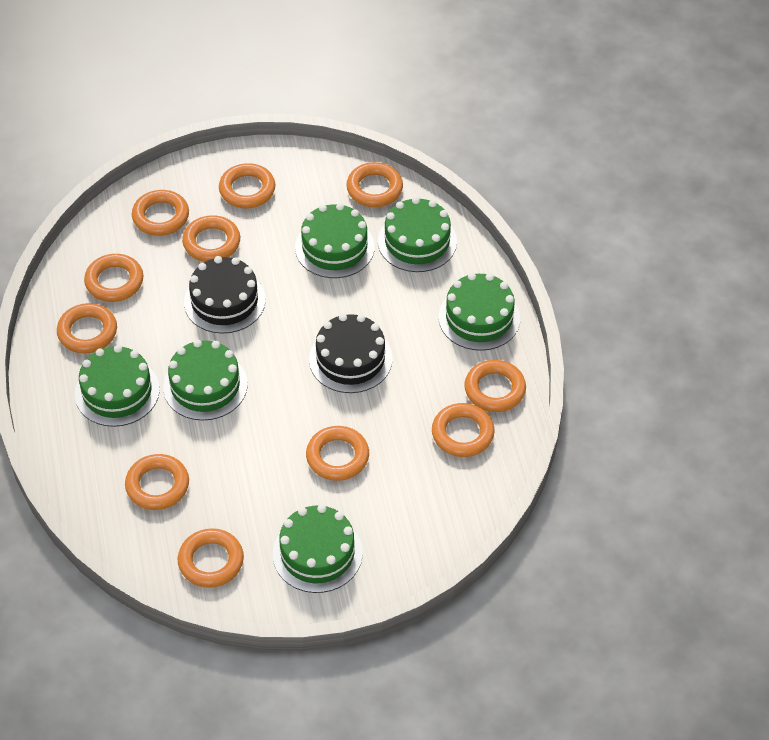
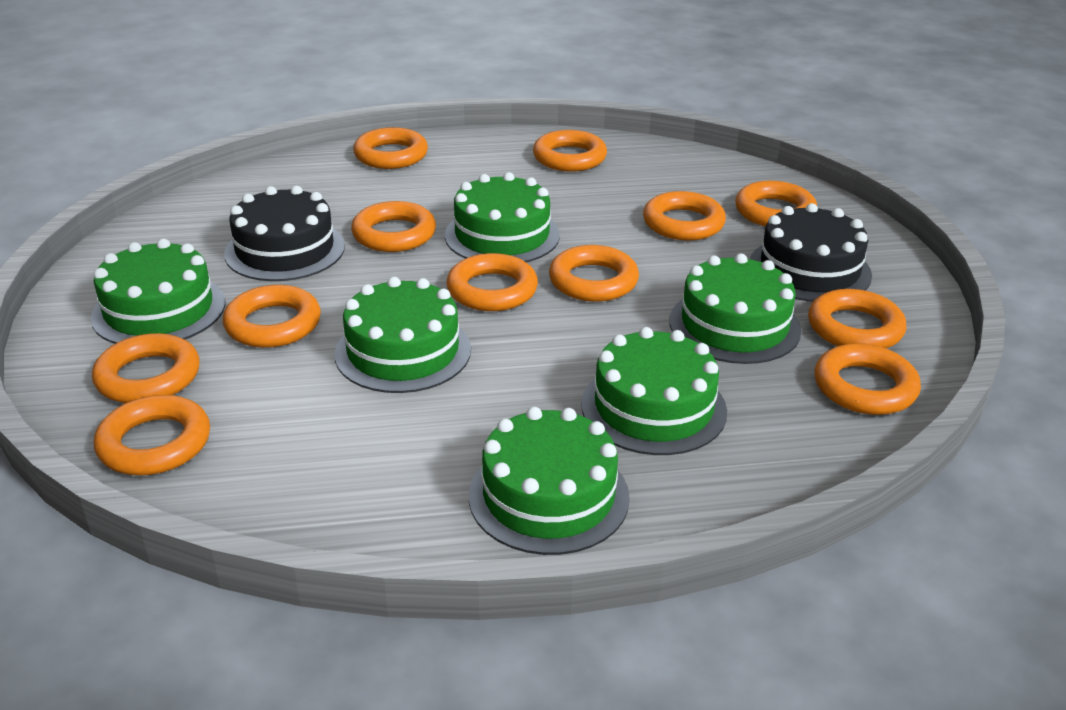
orange ring: [57,303,117,354] [84,254,144,302] [125,454,189,510] [132,190,189,236] [178,528,244,588] [182,215,240,262] [219,163,275,208] [306,426,369,481] [346,162,403,207] [432,403,495,457] [464,360,526,412] = 11 -> [92,333,200,403] [94,395,210,476] [223,285,321,348] [351,201,436,252] [353,127,428,169] [447,253,538,311] [533,130,607,172] [549,245,639,302] [643,191,726,241] [735,181,817,227] [808,289,906,348] [815,343,921,415] = 12

